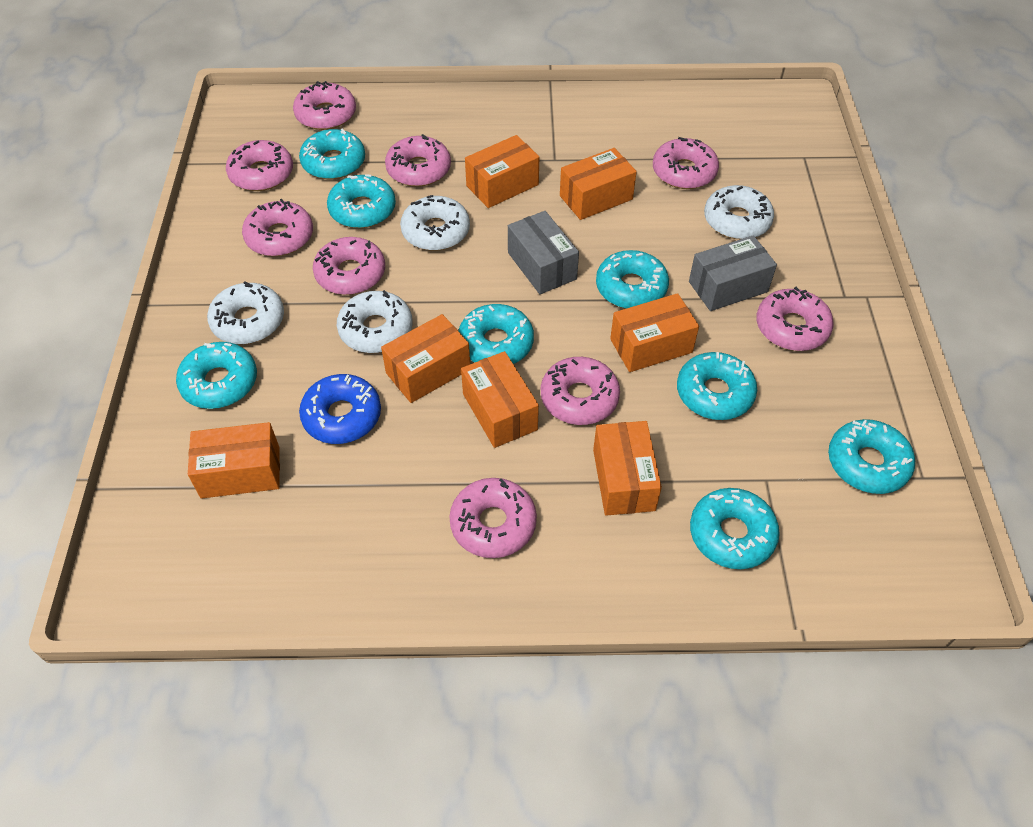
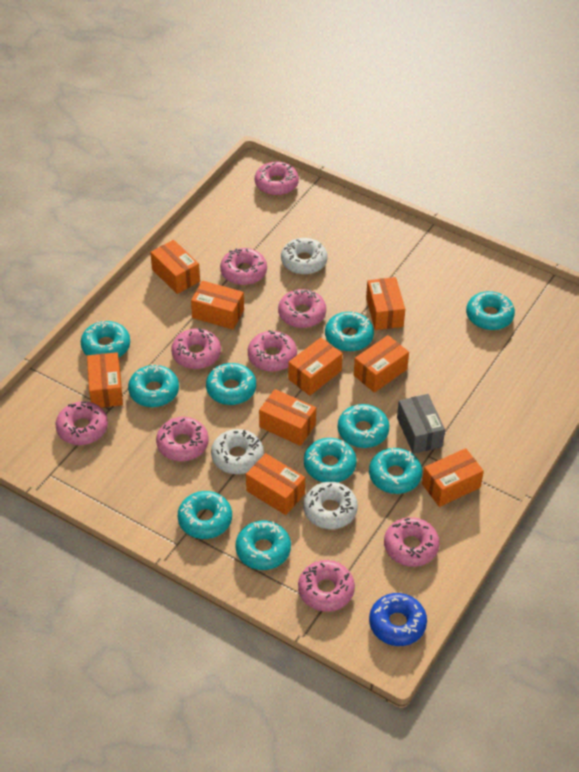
grey box: [508,211,579,294] [689,235,777,311] = 2 -> [397,394,445,454] = 1
orange box: [188,422,280,499] [381,314,470,403] [461,351,539,448] [465,135,539,208] [560,148,637,220] [593,421,662,516] [610,293,699,372] = 7 -> [87,352,123,408] [150,240,200,294] [191,281,244,329] [246,453,305,515] [259,389,316,446] [288,338,343,396] [354,335,409,393] [366,277,405,330] [422,448,484,507] = 9
turquoise donut: [176,342,257,409] [299,128,365,180] [327,174,396,228] [458,304,534,364] [596,250,669,309] [677,352,757,420] [690,488,780,569] [828,419,915,494] = 8 -> [81,321,130,357] [128,364,179,407] [178,491,232,539] [206,363,256,405] [235,520,291,570] [304,438,356,482] [325,312,374,352] [338,404,389,448] [369,448,422,494] [466,291,515,330] = 10
white donut: [207,281,284,344] [337,290,412,353] [400,195,470,251] [704,185,774,239] = 4 -> [211,429,264,474] [281,238,328,275] [303,482,358,529] = 3

